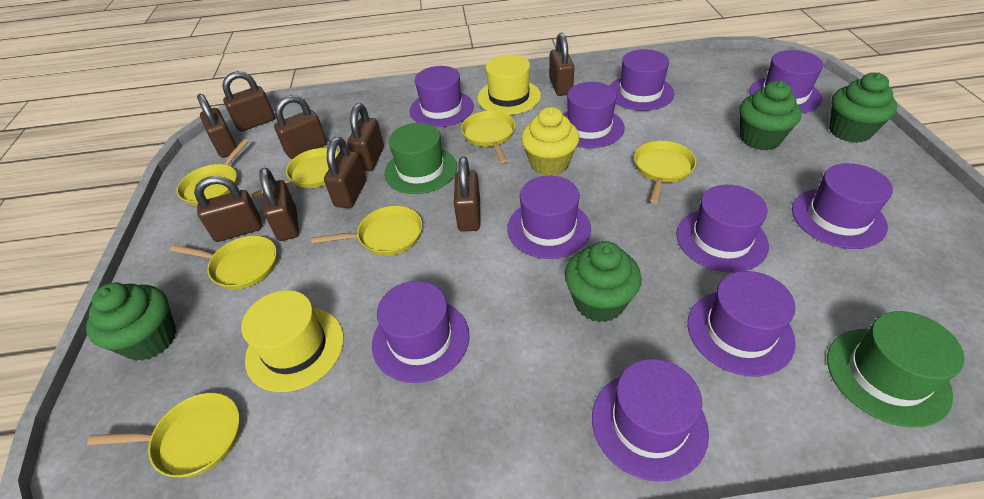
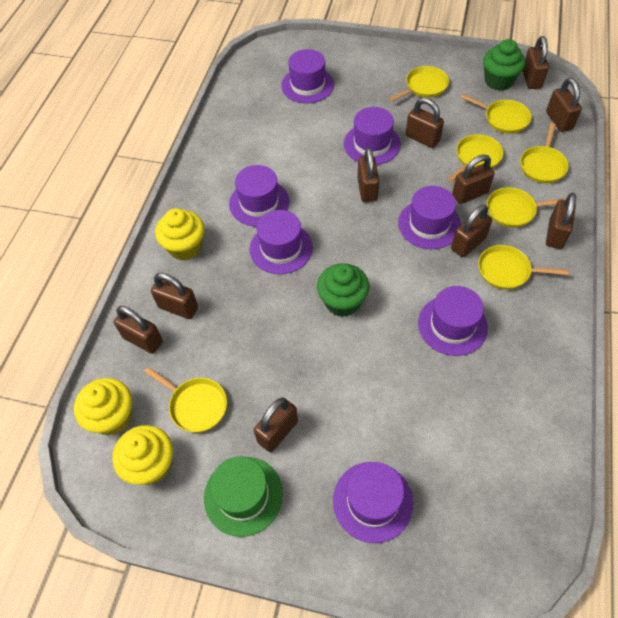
brown padlock: [194,176,262,242] [197,94,237,158] [222,71,275,132] [259,167,299,241] [274,95,327,159] [324,137,366,208] [347,103,384,171] [454,156,480,232] [549,33,574,96] = 9 -> [114,306,163,354] [151,273,198,319] [254,397,298,452] [357,147,379,202] [406,98,444,148] [451,205,492,257] [452,154,495,204] [523,36,549,89] [546,78,582,132] [546,193,576,249] = 10
green cupcake: [86,282,176,361] [565,241,642,322] [739,81,802,150] [829,72,897,143] = 4 -> [317,263,369,317] [483,39,526,91] = 2
green hat: [384,123,457,194] [827,311,965,427] = 2 -> [204,456,283,537] = 1
purple hat: [372,281,469,383] [410,66,474,127] [507,176,591,259] [563,82,625,148] [592,359,709,482] [610,49,674,111] [676,185,769,273] [688,271,796,376] [749,50,823,113] [792,163,893,249] = 10 -> [229,165,289,227] [250,210,313,274] [281,49,334,103] [333,462,413,543] [344,107,401,165] [398,186,461,249] [418,286,488,356] = 7
yellow cupcake: [521,107,579,176] = 1 -> [74,378,132,435] [112,425,173,485] [155,208,204,261] = 3
yellow hat: [241,290,344,392] [477,54,541,115] = 2 -> none = 0

